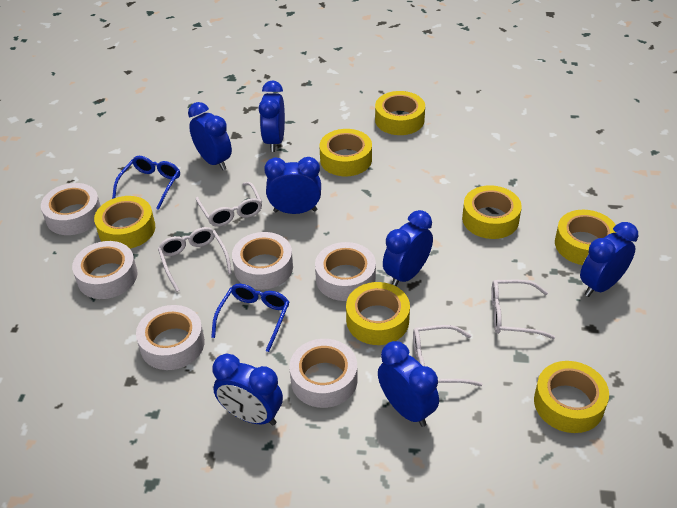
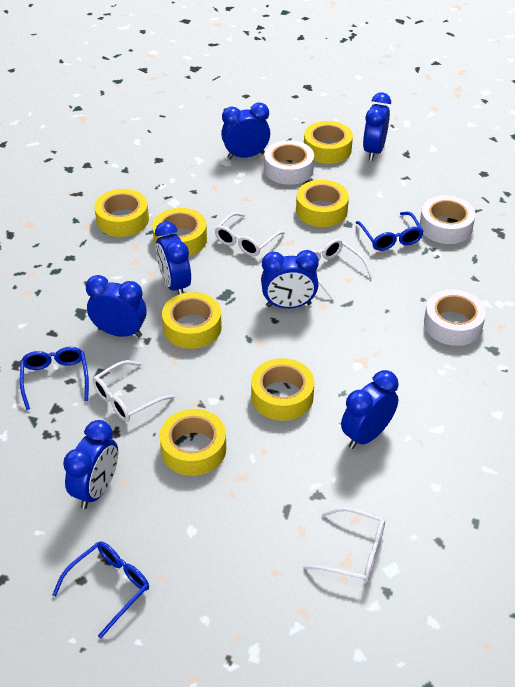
blue glasses: [112,156,180,210] [211,284,289,352] = 2 -> [20,347,89,410] [52,541,149,638] [356,212,424,251] = 3
white tape: [41,183,101,235] [72,241,137,299] [136,305,205,370] [232,232,293,290] [289,339,357,408] [315,242,376,301] = 6 -> [264,140,314,185] [420,196,475,244] [424,289,486,346] = 3

